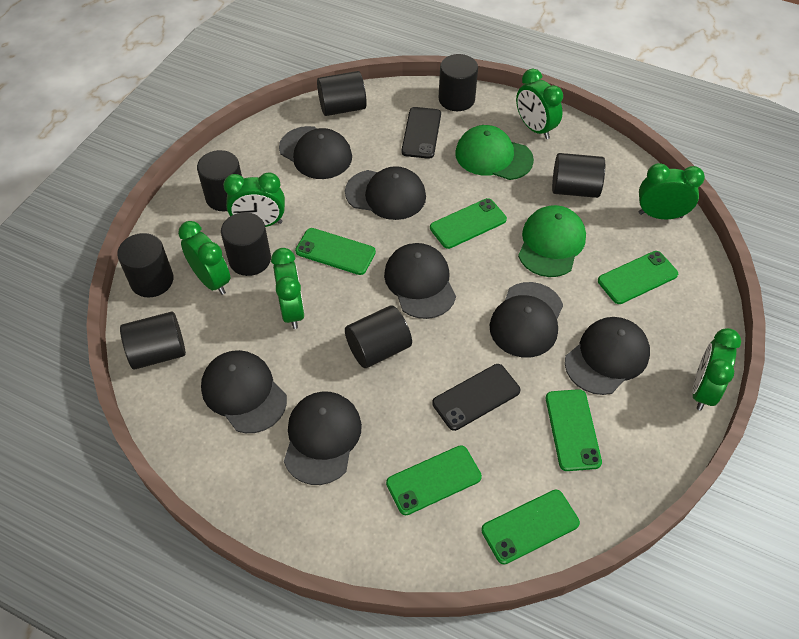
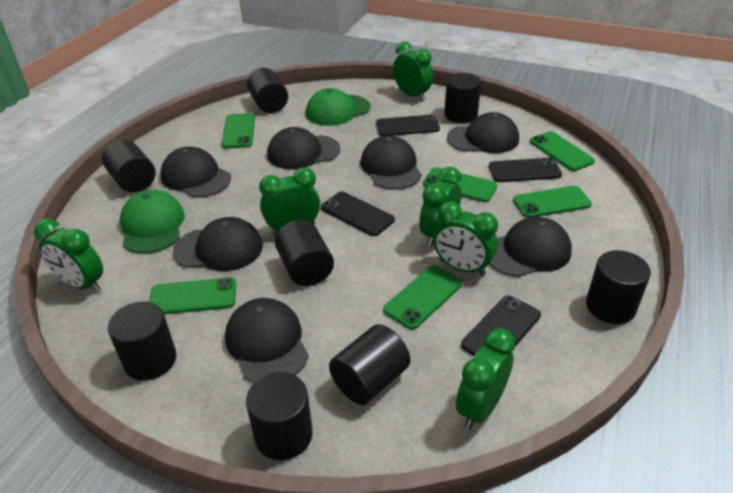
black phone: [401,107,441,159] [432,364,520,431] = 2 -> [321,191,395,236] [376,114,440,136] [461,295,541,356] [489,157,562,182] = 4

